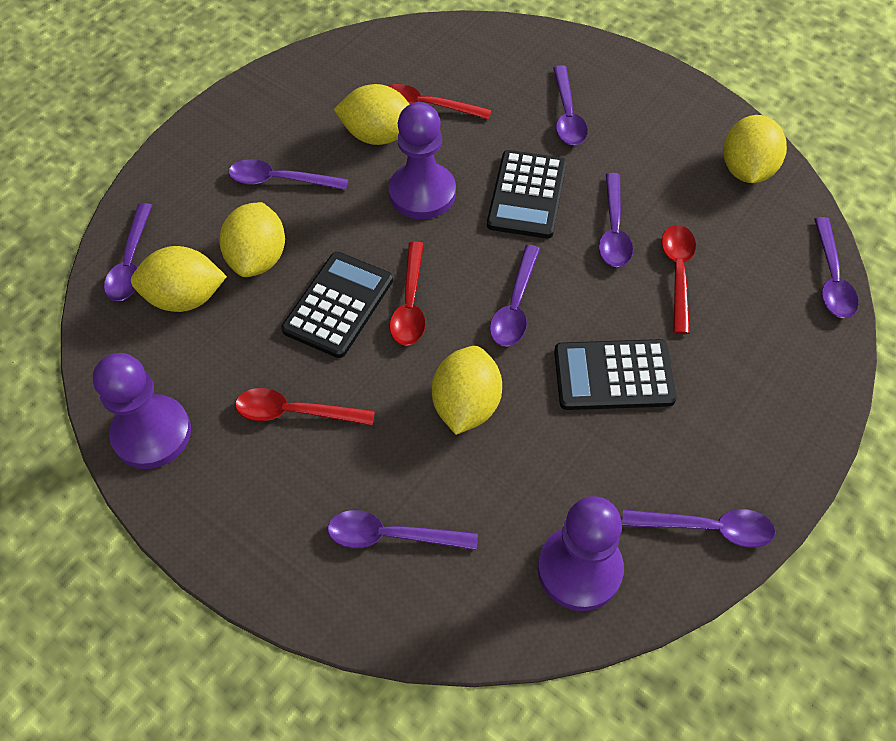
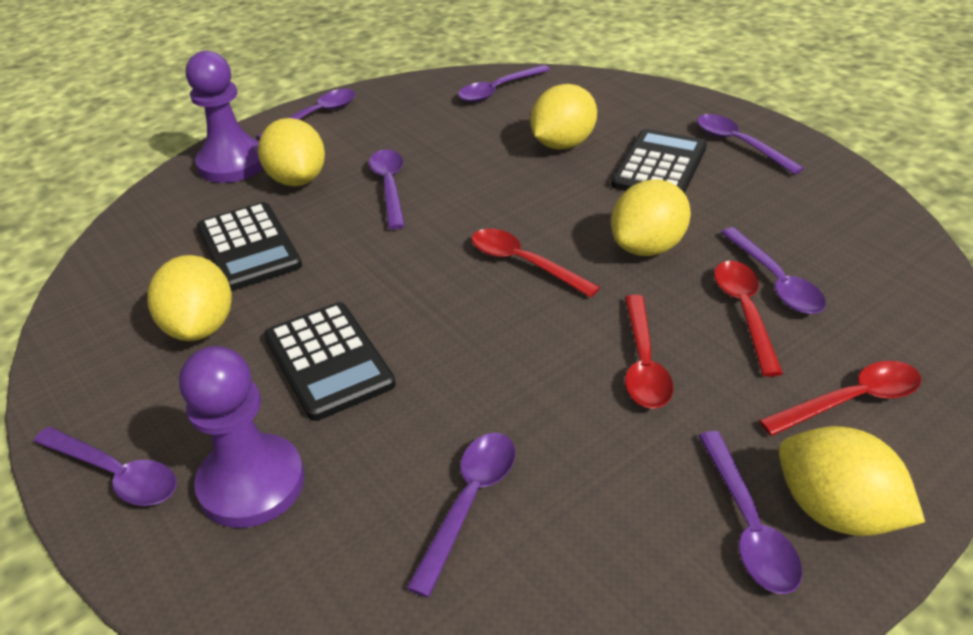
purple pawn: [93,353,191,469] [388,102,456,219] [538,496,624,611] = 3 -> [179,346,304,528] [186,51,263,183] = 2

